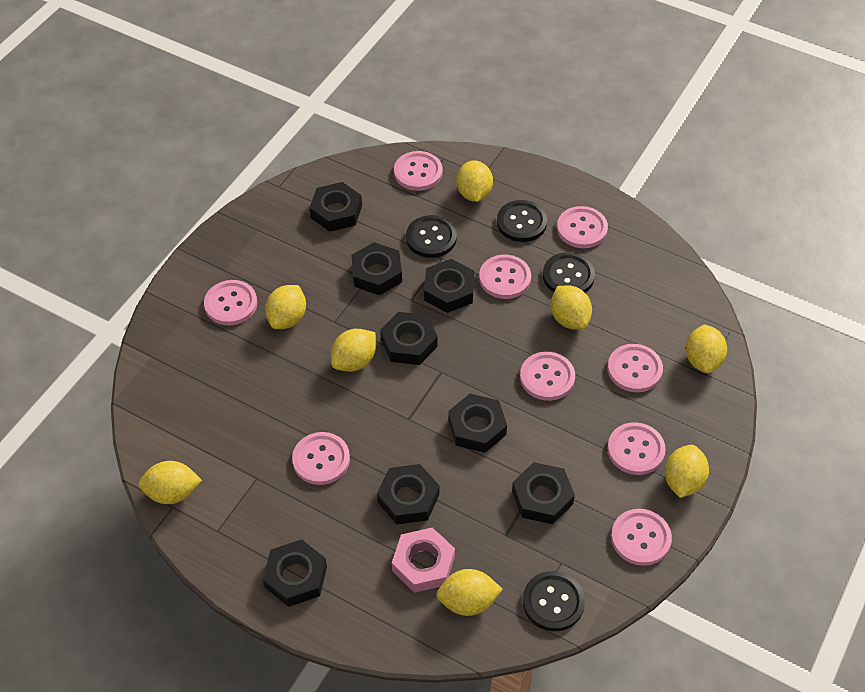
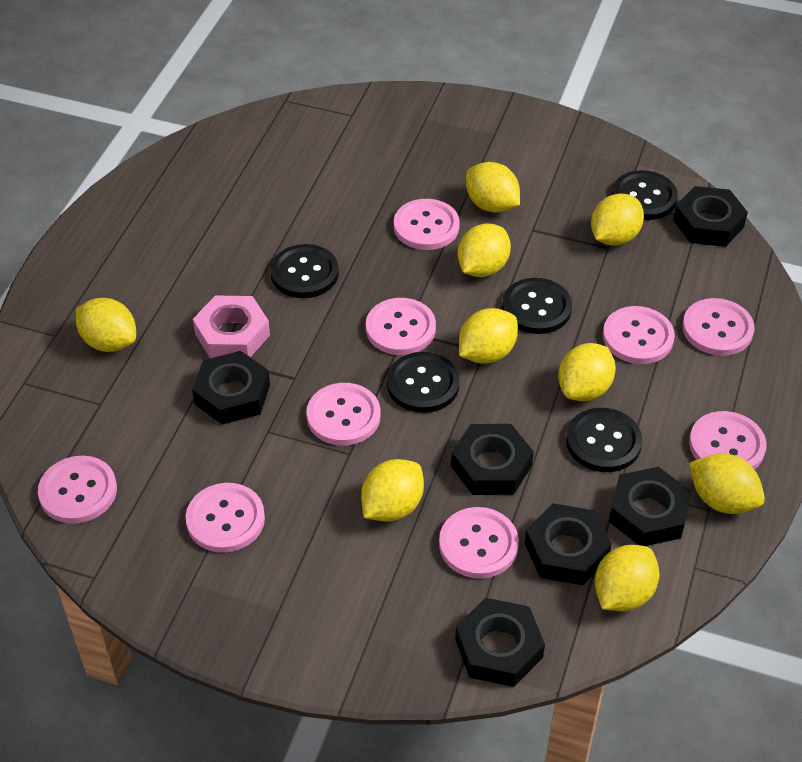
black button: [406,215,457,258] [497,200,547,242] [523,571,585,631] [543,252,595,292] = 4 -> [270,244,339,298] [387,352,460,413] [502,278,572,334] [566,408,642,472] [612,170,678,220] = 5
black nut: [263,539,327,607] [309,182,362,232] [351,242,402,295] [377,464,440,524] [380,312,438,365] [424,259,474,313] [448,394,507,453] [512,462,575,524] = 8 -> [192,351,270,425] [451,424,534,495] [455,598,545,687] [525,503,612,585] [609,467,691,546] [673,186,748,247] = 6
yellow lemon: [138,461,202,504] [265,285,306,329] [331,329,376,372] [436,569,503,616] [457,160,493,202] [551,286,592,329] [665,445,709,498] [686,324,727,373] = 8 -> [76,298,136,352] [361,459,424,522] [457,223,511,277] [459,308,518,364] [466,162,520,213] [558,343,616,401] [591,193,644,246] [595,545,660,611] [689,453,765,514] = 9

